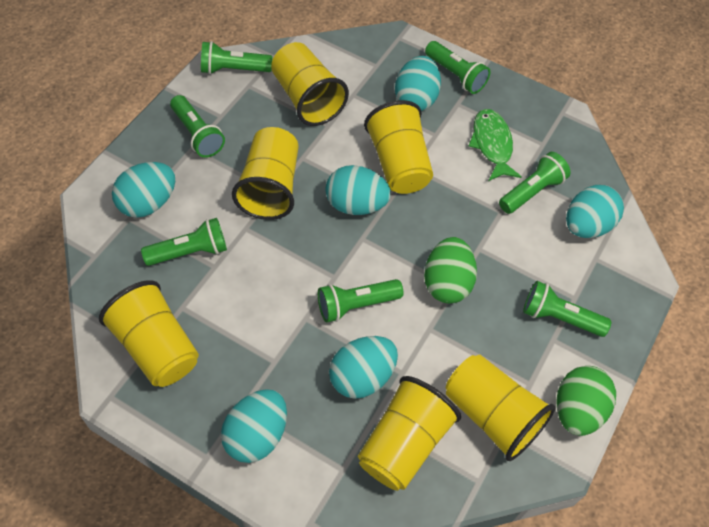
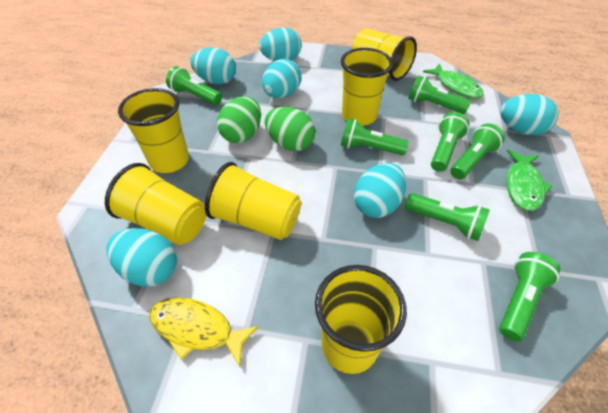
green fish: [469,109,522,181] = 1 -> [423,64,484,99] [506,150,552,211] = 2
yellow fish: none = 0 -> [149,297,259,367] = 1

